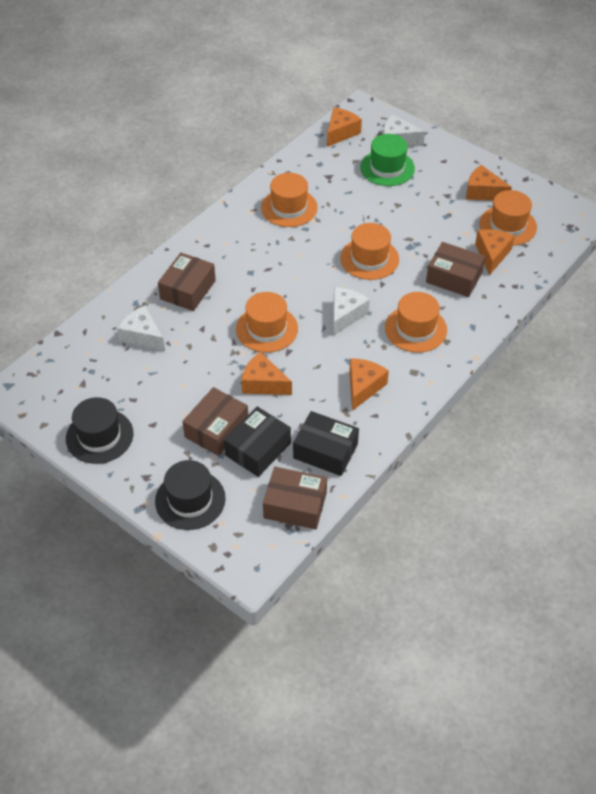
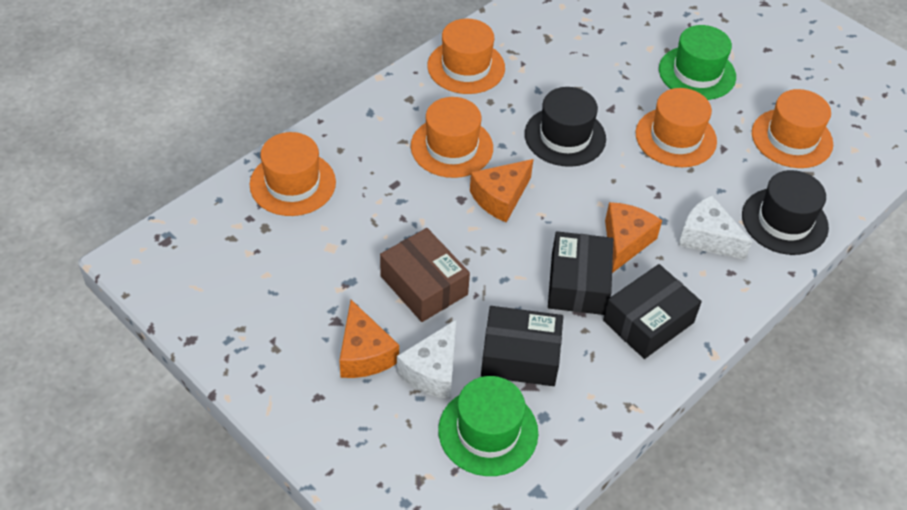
black box: [224,407,291,477] [293,411,359,476] = 2 -> [481,306,563,386] [548,231,613,315] [603,264,702,359] = 3
brown box: [158,253,216,311] [182,387,248,456] [263,467,327,529] [426,242,485,297] = 4 -> [380,228,470,322] = 1
green hat: [360,134,415,186] = 1 -> [438,376,538,476] [659,25,736,100] = 2
orange cheese: [241,352,292,395] [327,107,362,147] [349,358,389,411] [466,165,512,201] [475,229,515,275] = 5 -> [339,300,399,378] [470,159,533,223] [605,202,662,273] = 3
white cheese: [117,306,165,351] [333,287,370,336] [383,114,425,147] = 3 -> [397,319,457,399] [678,195,752,260] = 2

